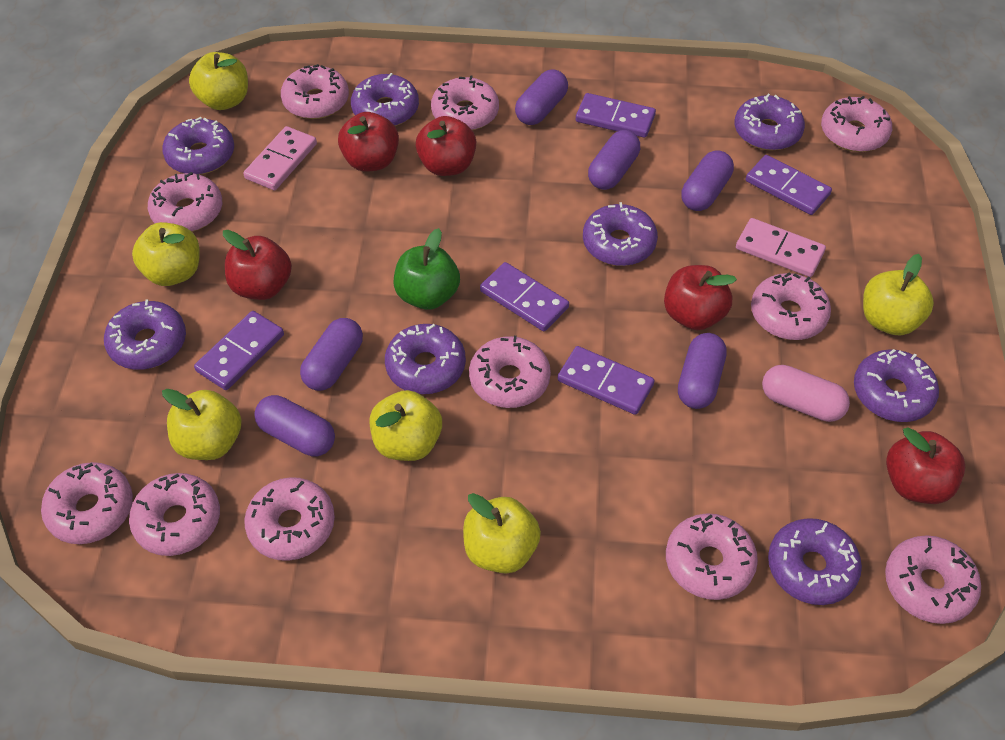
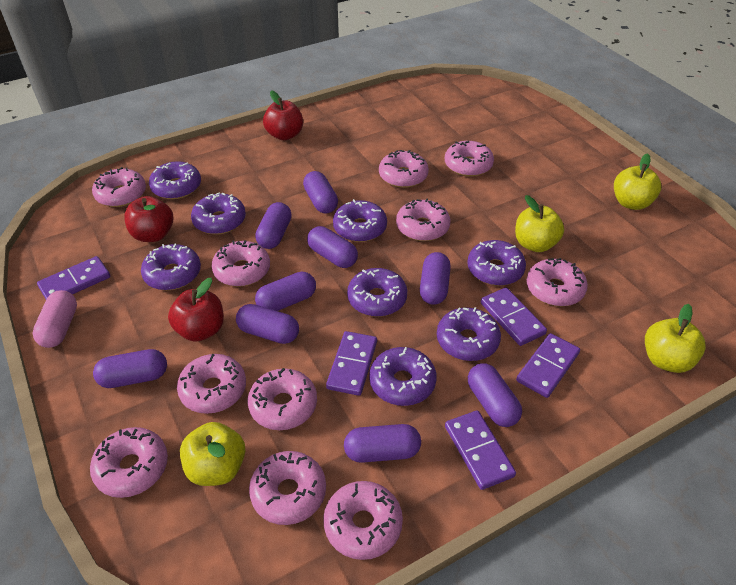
green apple: [394,228,460,310] = 1 -> none = 0
pink domino: [243,126,317,190] [736,218,826,277] = 2 -> none = 0
purple capsule: [254,395,335,456] [300,318,363,391] [515,69,568,125] [588,130,640,190] [678,333,727,409] [681,150,734,211] = 6 -> [93,349,167,388] [236,304,299,344] [255,202,292,249] [255,272,316,311] [303,171,338,214] [307,226,358,268] [344,424,421,463] [420,252,451,305] [468,363,522,427] = 9
red apple: [223,230,292,300] [338,112,399,172] [415,116,476,176] [664,265,737,330] [886,427,965,504] = 5 -> [124,196,173,242] [168,278,224,342] [263,90,303,140] = 3
yellow apple: [132,222,199,286] [162,389,242,460] [189,52,248,110] [370,390,442,461] [463,493,541,574] [863,254,934,335] = 6 -> [180,422,245,486] [515,195,564,252] [614,153,661,210] [645,304,706,373] = 4

